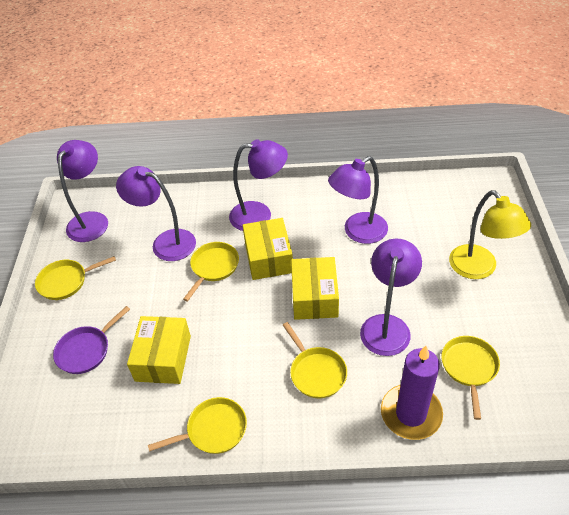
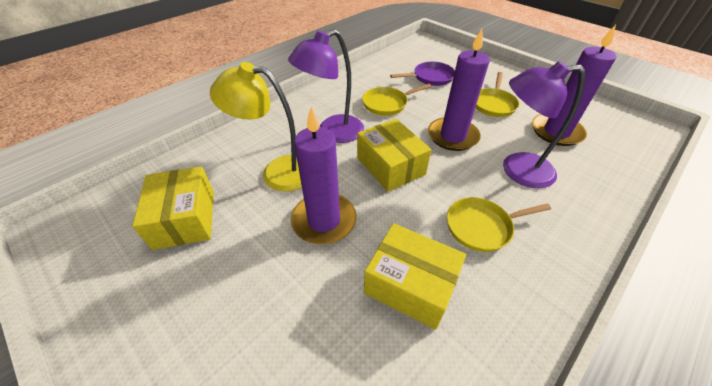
purple candle: [381,346,443,440] = 1 -> [291,107,357,244] [428,29,490,151] [532,25,616,146] = 3
purple lamp: [57,140,108,242] [116,166,196,261] [229,139,288,231] [328,156,388,244] [360,238,422,356] = 5 -> [288,29,364,143] [503,61,585,188] = 2
yellow pan: [35,256,116,300] [148,397,247,454] [183,242,239,302] [283,322,347,398] [441,336,500,420] = 5 -> [362,84,431,116] [447,197,551,252] [476,72,519,117] = 3

